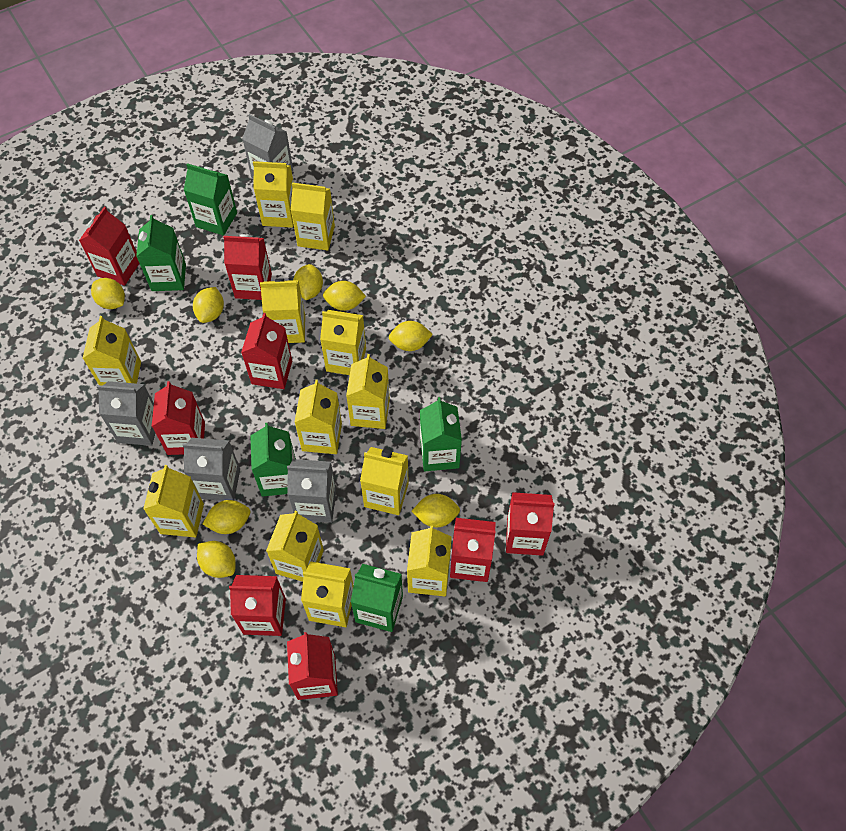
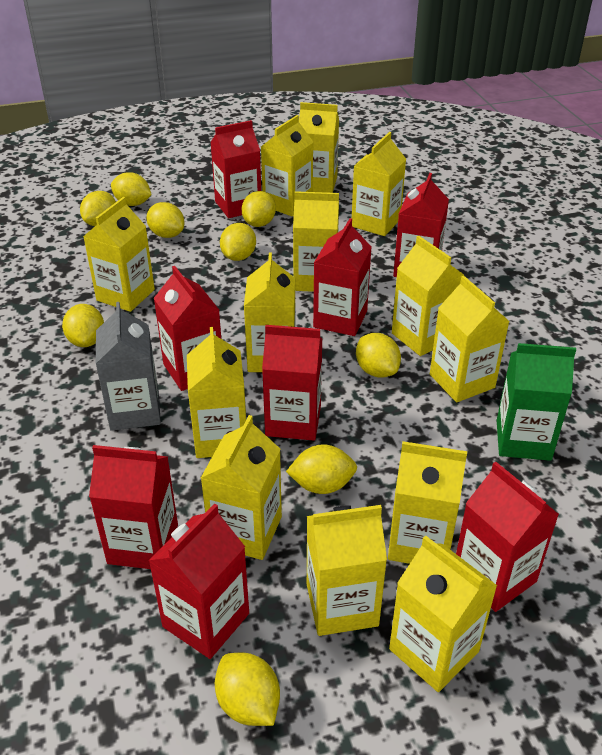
green carton: [136,215,186,291] [184,163,237,236] [250,423,296,497] [351,564,403,632] [420,397,462,471] = 5 -> [497,343,576,461] = 1
grey carton: [97,381,155,446] [183,438,240,501] [242,114,293,179] [287,459,336,523] = 4 -> [96,302,161,431] = 1
yellow carton: [83,316,141,386] [143,465,204,538] [253,161,294,228] [260,278,305,343] [266,511,324,582] [291,183,335,250] [295,380,342,454] [301,562,354,627] [320,310,366,375] [346,354,390,429] [360,447,409,515] [407,525,452,596] = 12 -> [83,197,155,312] [187,327,246,458] [201,415,282,560] [244,253,296,372] [261,115,313,217] [293,191,339,292] [299,102,339,193] [307,505,387,636] [352,132,406,236] [388,441,467,564] [389,536,497,692] [392,236,464,356] [430,276,510,402] = 13
yellow lemon: [91,278,125,309] [193,287,224,323] [197,541,236,578] [203,500,250,534] [293,264,323,300] [323,281,366,311] [389,321,433,351] [412,494,460,527] = 8 -> [62,304,104,347] [80,191,116,226] [111,172,152,206] [146,202,185,238] [215,653,280,726] [220,223,256,261] [242,191,276,227] [286,444,357,494] [356,333,401,377] = 9

